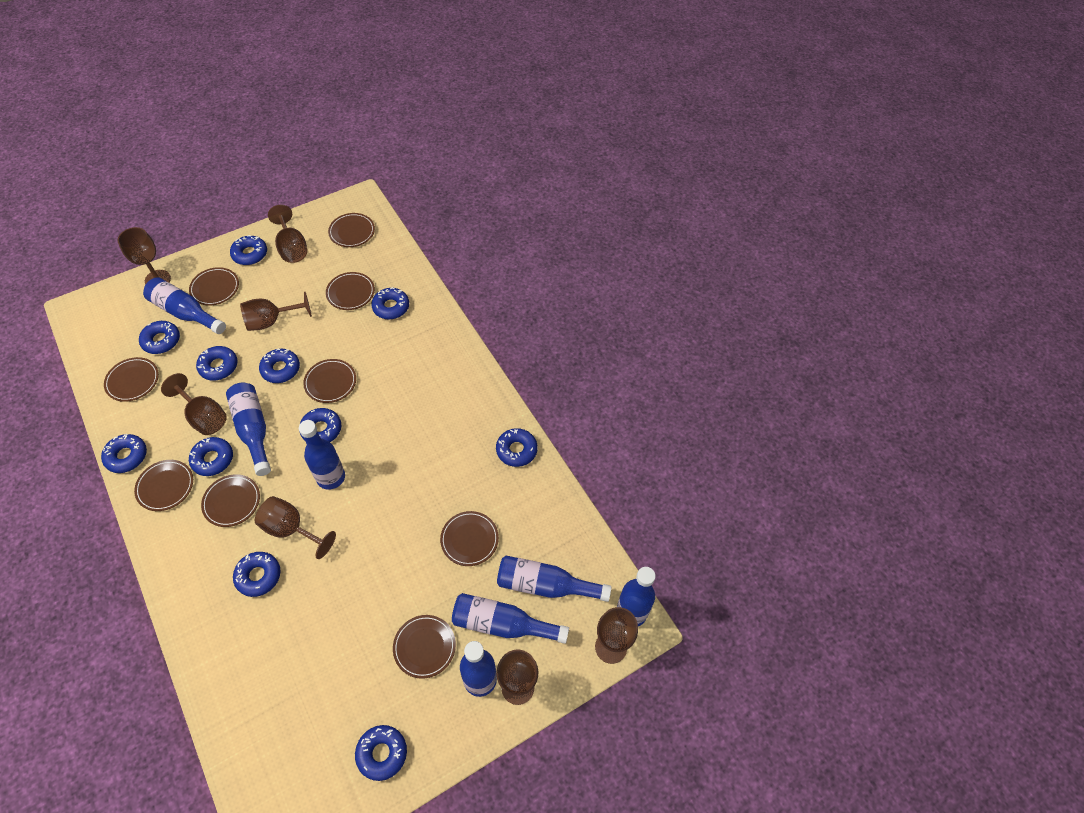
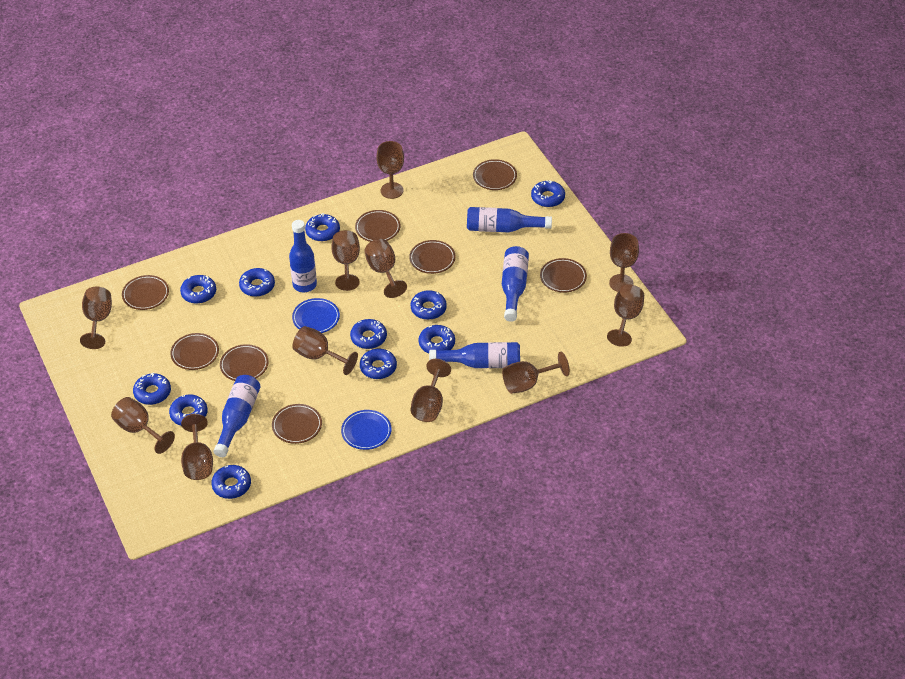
blue bottle: [143,277,226,334] [226,383,271,476] [299,420,345,490] [452,593,569,644] [460,641,497,697] [497,556,611,602] [617,567,656,626] = 7 -> [214,375,261,457] [289,220,317,292] [429,342,520,368] [467,207,552,232] [502,246,529,322] = 5
blue plate: none = 0 -> [292,298,340,333] [341,410,392,450] = 2
brown goblet: [118,227,171,285] [161,373,227,435] [240,292,312,331] [255,496,336,559] [268,205,307,263] [496,649,538,705] [595,607,638,664] = 7 -> [80,287,112,349] [111,397,175,454] [181,414,213,480] [292,326,358,375] [331,230,360,291] [364,239,407,298] [376,141,404,199] [410,359,451,422] [502,352,570,394] [607,284,644,347] [609,233,639,292] = 11
brown plate: [104,357,159,402] [134,460,193,511] [189,267,239,305] [201,474,260,527] [303,359,356,403] [326,272,375,310] [328,213,375,247] [393,615,456,679] [440,511,499,566] = 9 -> [122,275,169,310] [170,333,219,370] [220,344,269,381] [272,404,322,444] [355,210,400,242] [409,240,456,274] [473,159,517,190] [540,258,587,293] = 8

